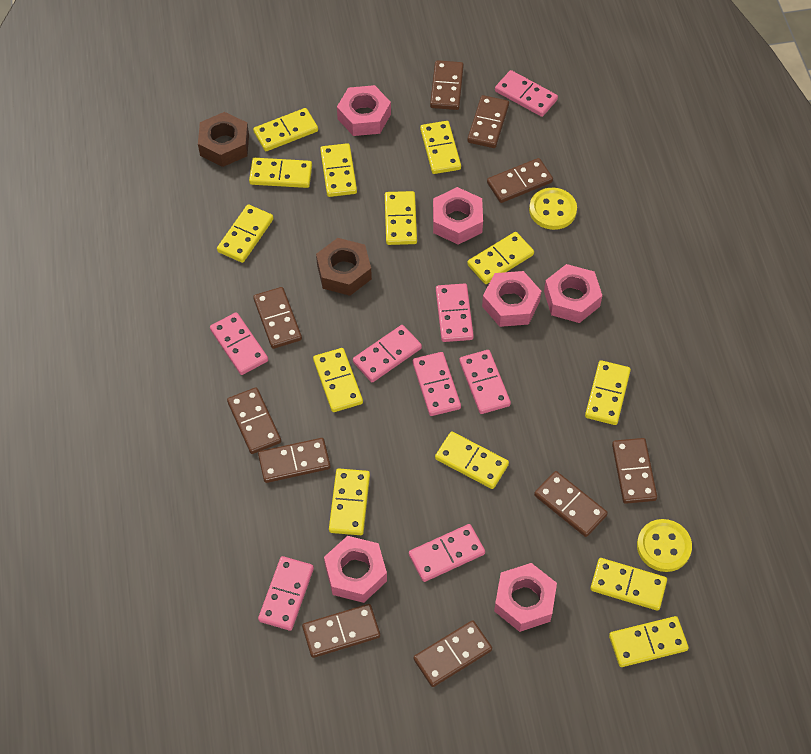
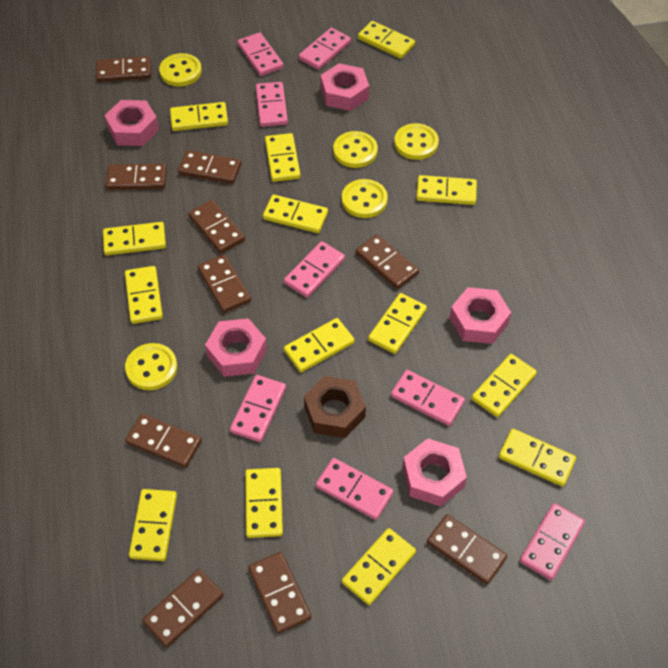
brown nut: [198,112,249,167] [316,238,372,296] = 2 -> [304,376,366,438] = 1
pink nut: [324,536,387,603] [337,85,391,136] [433,187,483,245] [482,271,541,327] [494,563,557,632] [544,264,602,323] = 6 -> [104,100,159,146] [205,318,267,377] [321,63,369,111] [402,438,467,507] [450,287,511,344] = 5
yellow button: [529,188,577,230] [637,519,692,572] = 2 -> [125,343,177,390] [159,53,202,87] [333,131,378,168] [342,179,388,218] [394,123,439,160] = 5
yellow domino: [217,204,274,263] [249,158,312,188] [253,108,318,151] [313,348,363,412] [320,143,357,197] [329,469,370,535] [385,191,417,245] [420,121,461,174] [435,431,509,489] [467,232,534,284] [585,360,631,425] [590,558,667,611] [609,616,689,667] = 13 -> [103,222,166,255] [125,266,163,324] [129,489,177,561] [170,102,228,131] [245,468,283,538] [263,195,328,233] [265,133,300,182] [284,318,355,372] [342,528,416,605] [358,21,415,59] [368,293,427,354] [416,175,477,205] [472,354,537,417] [499,429,576,487] = 14

